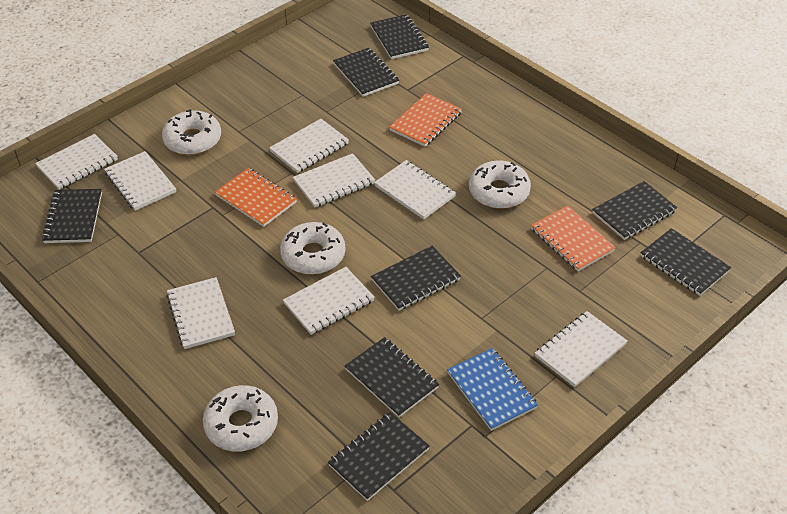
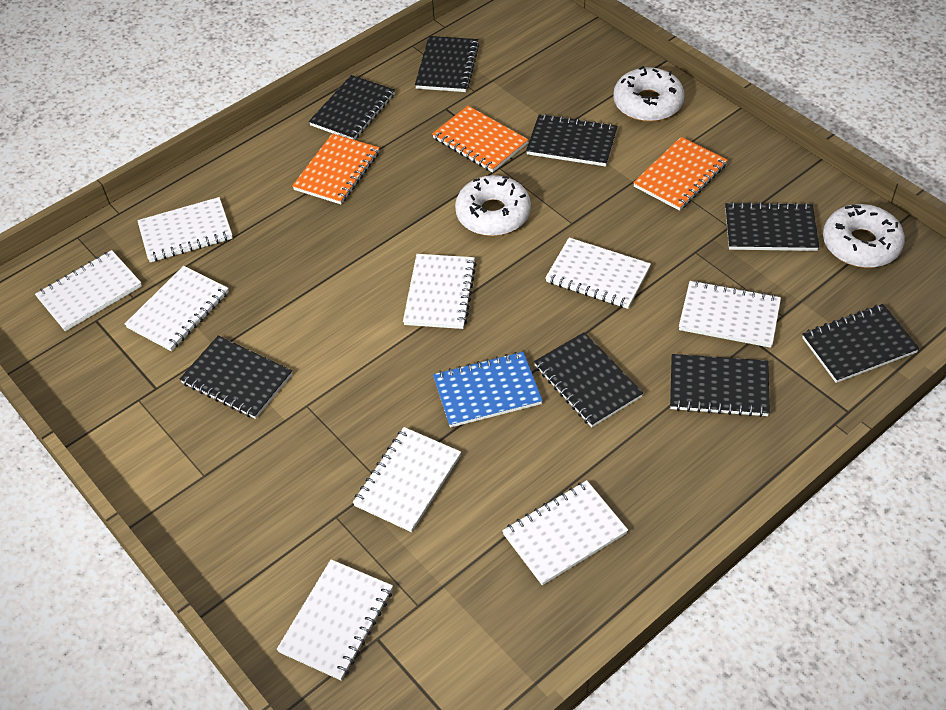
white donut: [162,109,221,155] [203,385,278,451] [280,222,346,275] [469,161,531,209] = 4 -> [455,175,531,236] [613,66,685,122] [823,204,905,268] = 3
white notebook: [35,134,118,189] [104,151,176,211] [166,277,235,349] [269,119,349,173] [283,267,375,335] [293,153,375,208] [374,160,456,219] [535,311,627,387] = 8 -> [35,250,142,331] [125,266,229,351] [137,197,233,262] [276,560,393,681] [353,427,461,532] [403,254,477,329] [502,480,628,585] [545,237,651,309] [679,280,781,348] = 9

